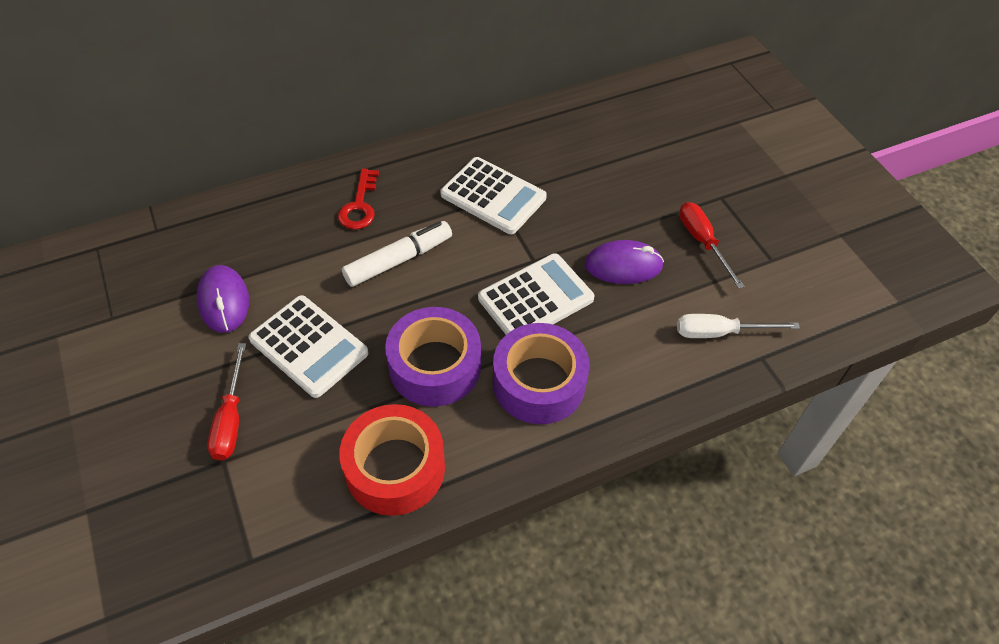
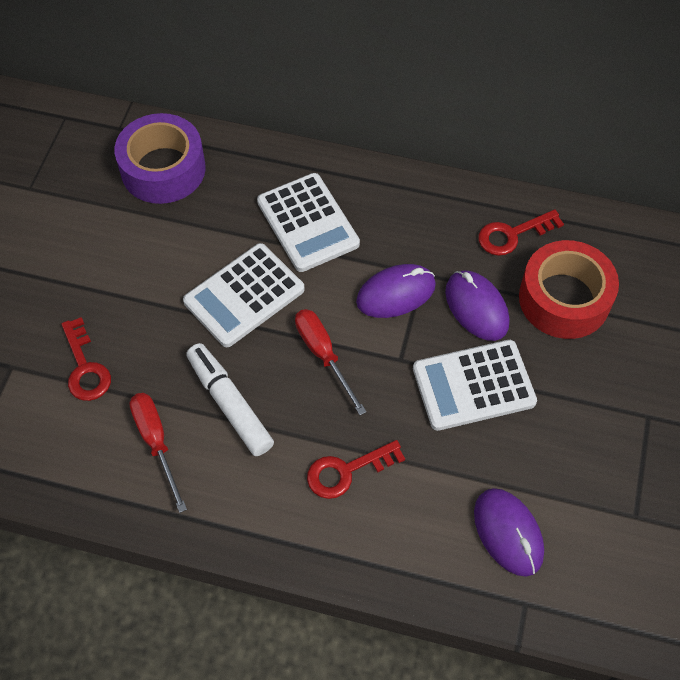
purple mouse: [197,265,249,333] [585,240,664,284] = 2 -> [356,264,436,318] [445,271,509,341] [474,488,544,577] = 3
purple tape: [385,307,481,407] [493,323,589,424] = 2 -> [115,113,206,204] = 1
red key: [338,169,379,230] = 1 -> [61,317,111,401] [307,440,405,499] [478,209,564,256] = 3
white screwdriver: [677,314,800,338] = 1 -> none = 0

